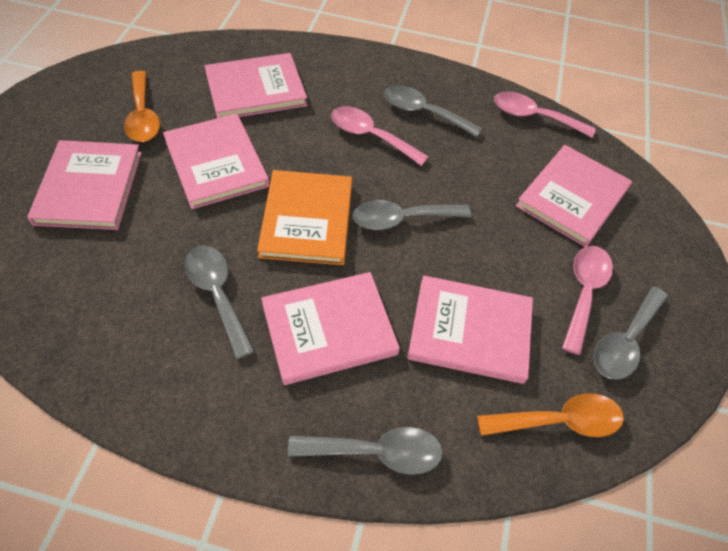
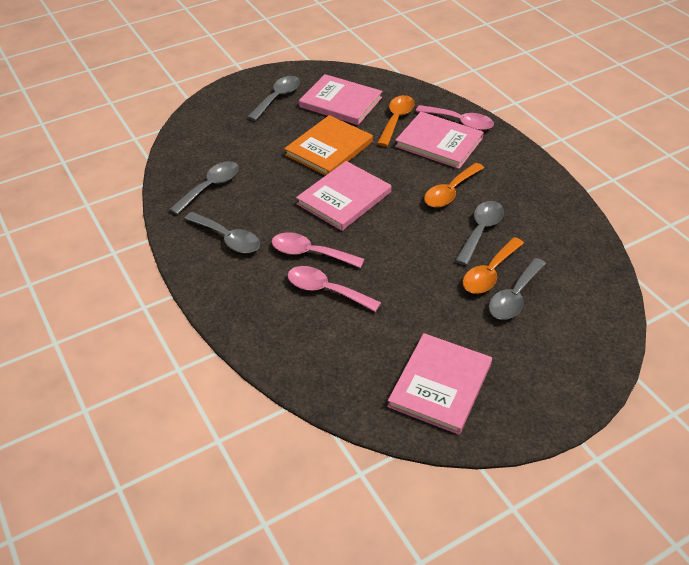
orange spoon: [124,71,160,142] [477,393,624,437] = 2 -> [377,95,415,146] [424,163,484,208] [463,237,524,294] = 3
pink book: [27,140,142,230] [163,114,269,209] [205,53,307,118] [261,272,400,385] [408,275,533,384] [516,145,632,247] = 6 -> [296,161,391,231] [299,74,382,125] [387,333,492,435] [395,112,484,169] = 4

